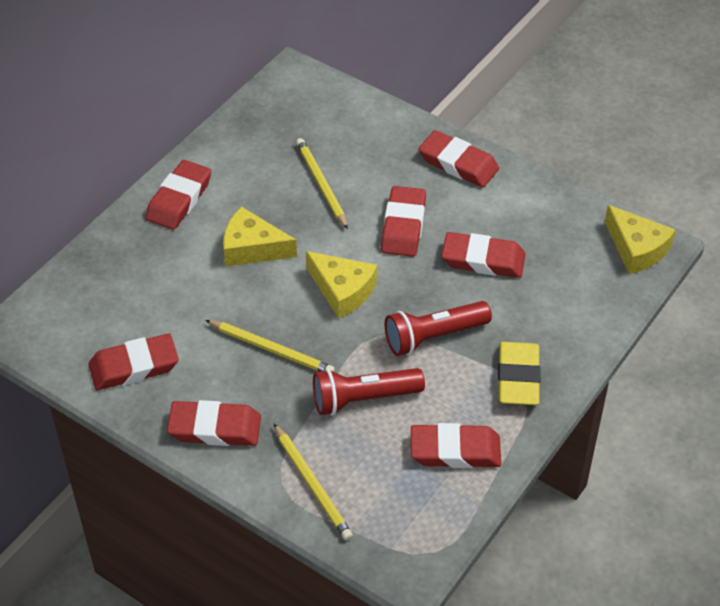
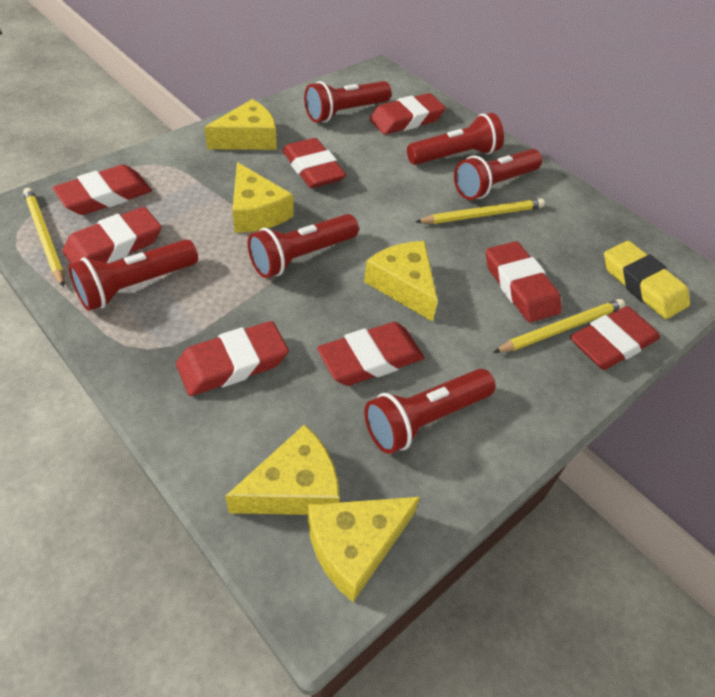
red eraser: [89,333,179,390] [145,160,211,230] [167,400,261,446] [381,186,426,257] [411,423,501,468] [419,130,499,187] [442,232,526,278] = 7 -> [53,165,152,215] [62,207,162,264] [176,321,289,396] [282,138,346,188] [317,322,425,386] [369,93,446,135] [486,241,562,323] [570,306,660,370] = 8
red flashlight: [313,368,425,415] [385,301,492,356] = 2 -> [68,239,198,311] [248,214,359,278] [304,81,392,122] [364,369,496,454] [407,113,504,165] [454,149,542,200] = 6
yellow cheese: [223,207,297,267] [306,251,377,318] [605,205,676,274] = 3 -> [204,99,277,150] [225,424,340,515] [232,162,294,233] [308,497,420,602] [364,241,438,322] = 5

